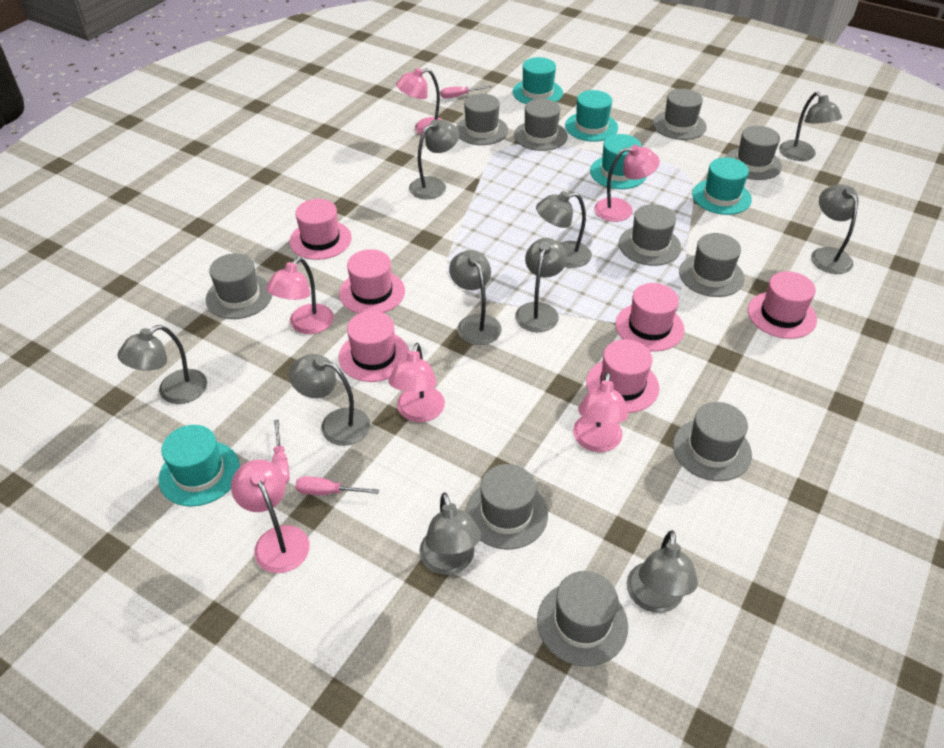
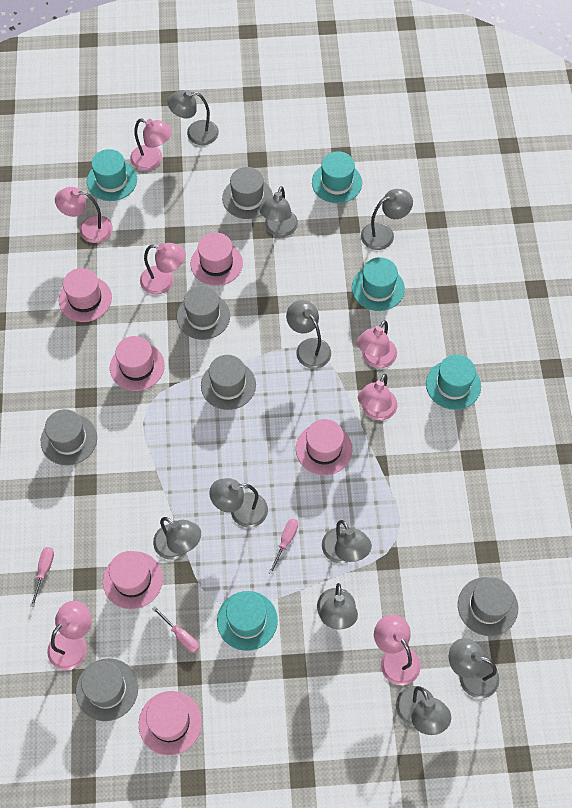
grey hat: [206,253,272,319] [456,94,508,145] [466,464,548,550] [514,99,568,151] [537,571,628,667] [619,204,681,266] [653,89,707,140] [673,402,752,481] [679,233,745,297] [726,126,782,180] = 10 -> [41,409,97,465] [76,658,138,721] [177,286,230,340] [201,355,256,410] [222,167,273,219] [458,577,518,636] = 6
pink lamp: [231,459,310,573] [266,257,334,334] [388,343,445,422] [396,68,443,135] [573,372,628,452] [594,145,660,222] = 6 -> [47,601,92,670] [55,187,113,243] [130,119,172,171] [140,243,186,294] [357,320,397,368] [358,374,397,420] [374,615,421,685] = 7

